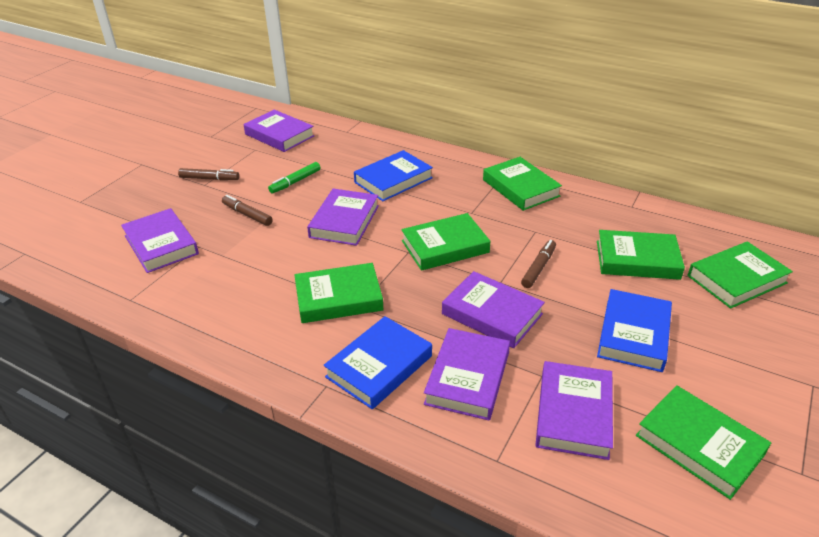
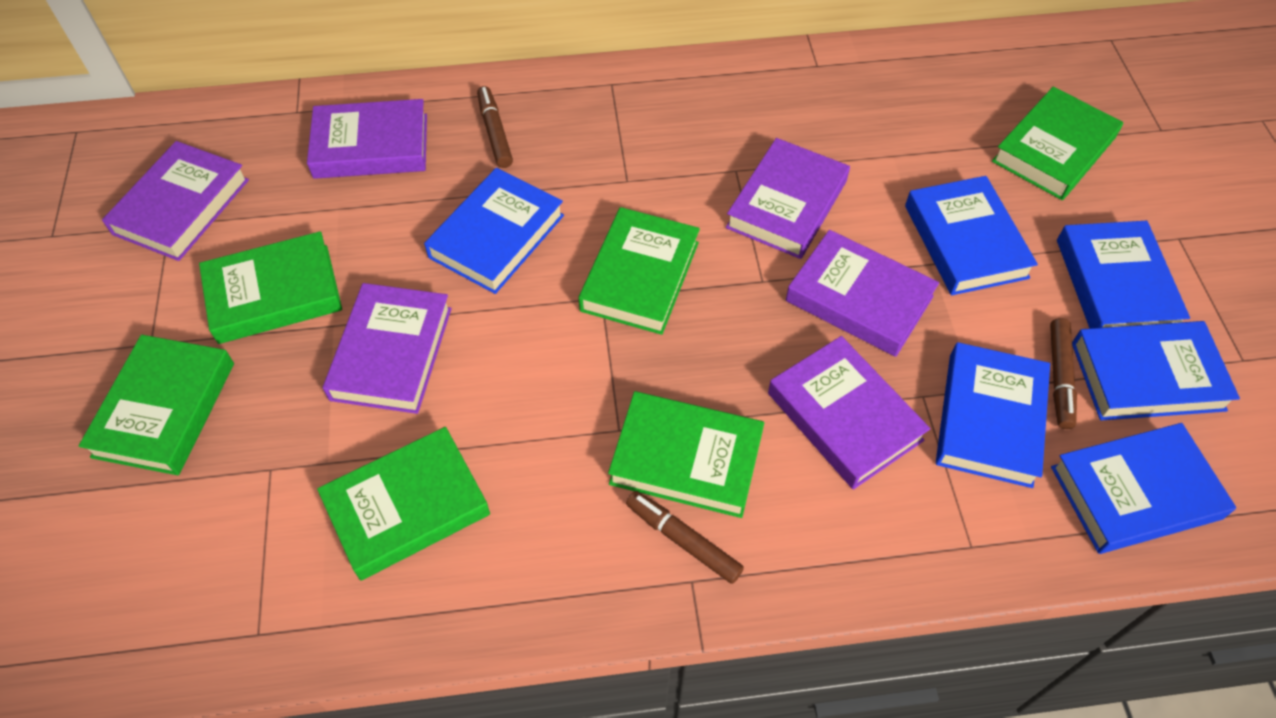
blue book: [323,316,432,409] [354,150,433,201] [597,289,672,372] = 3 -> [424,168,564,294] [905,176,1038,295] [936,342,1050,488] [1051,423,1236,554] [1057,221,1190,328] [1072,321,1240,420] = 6
green marker: [268,162,321,193] = 1 -> none = 0

